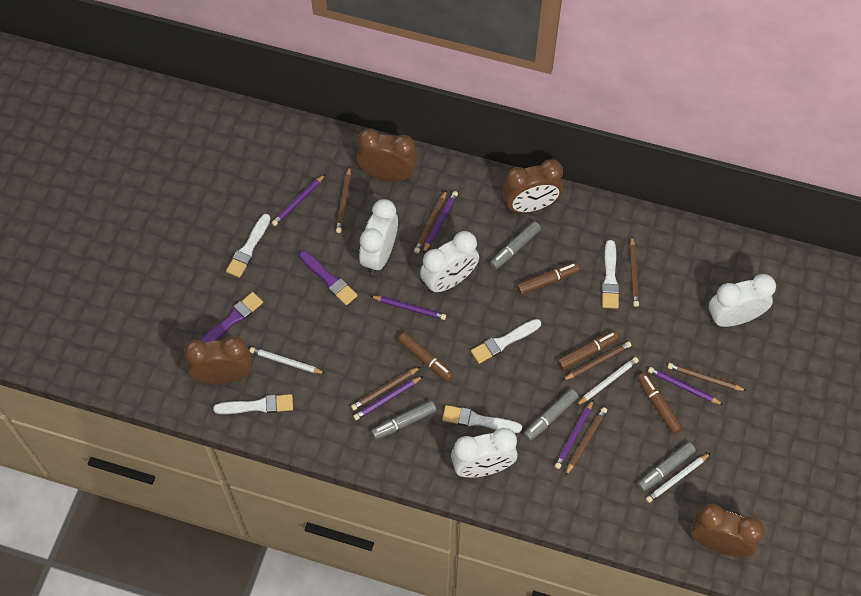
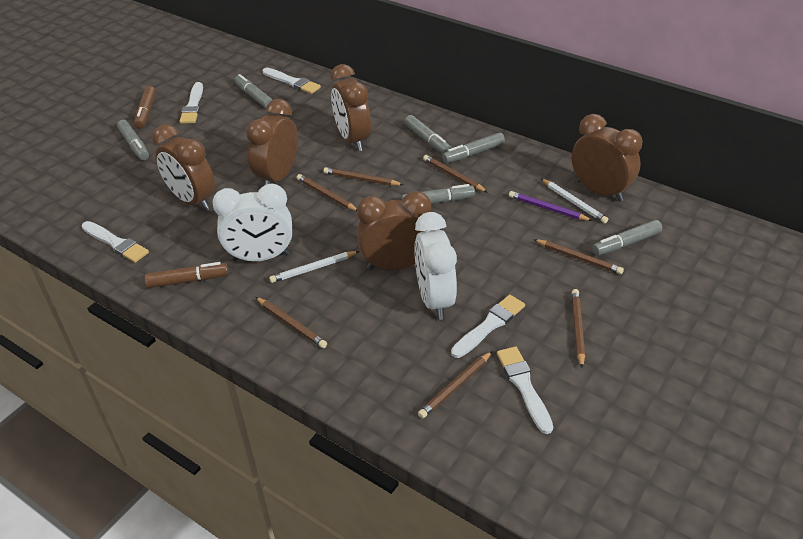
brown clock: [184,336,251,384] [357,129,417,181] [502,159,563,213] [691,504,765,557] = 4 -> [152,124,215,211] [246,99,298,185] [331,64,371,151] [357,191,431,270] [572,114,643,202] = 5
brown marker: [398,332,454,382] [517,262,580,295] [557,331,619,370] [637,373,683,434] = 4 -> [134,86,156,129] [145,262,229,288] = 2
grey marker: [371,400,437,440] [490,221,541,269] [524,389,579,441] [637,442,696,492] = 4 -> [117,120,149,160] [234,74,273,108] [402,184,475,204] [404,115,451,154] [442,132,505,163] [592,220,662,256] = 6
purple brush: [201,292,263,343] [299,251,358,306] = 2 -> none = 0
purple pencil: [271,174,325,226] [353,376,423,420] [371,296,446,320] [423,191,458,253] [555,399,594,469] [648,367,724,405] = 6 -> [509,191,593,221] = 1
white clock: [359,199,398,274] [420,231,479,293] [451,428,518,477] [709,274,776,327] = 4 -> [212,184,293,261] [414,212,457,320] = 2
white pencil: [249,347,326,374] [576,357,639,406] [646,453,711,503] = 3 -> [269,251,360,283] [541,179,608,223] = 2

